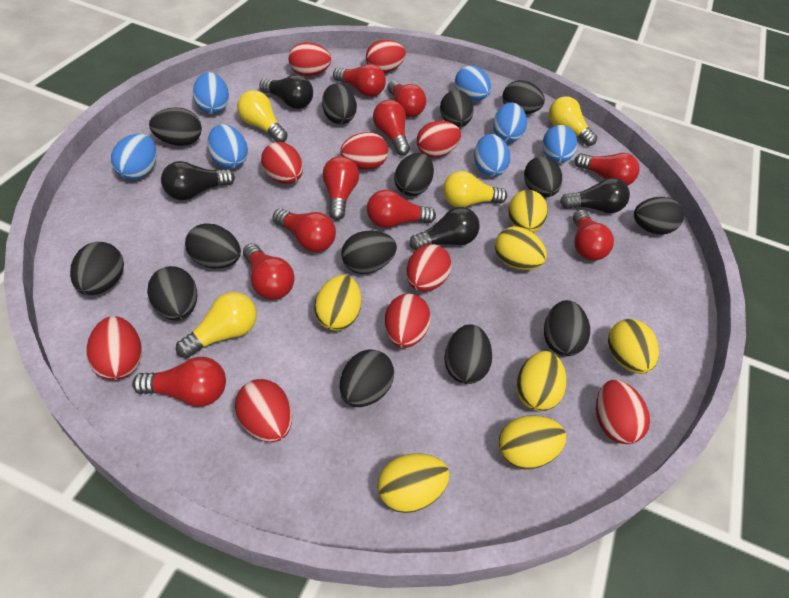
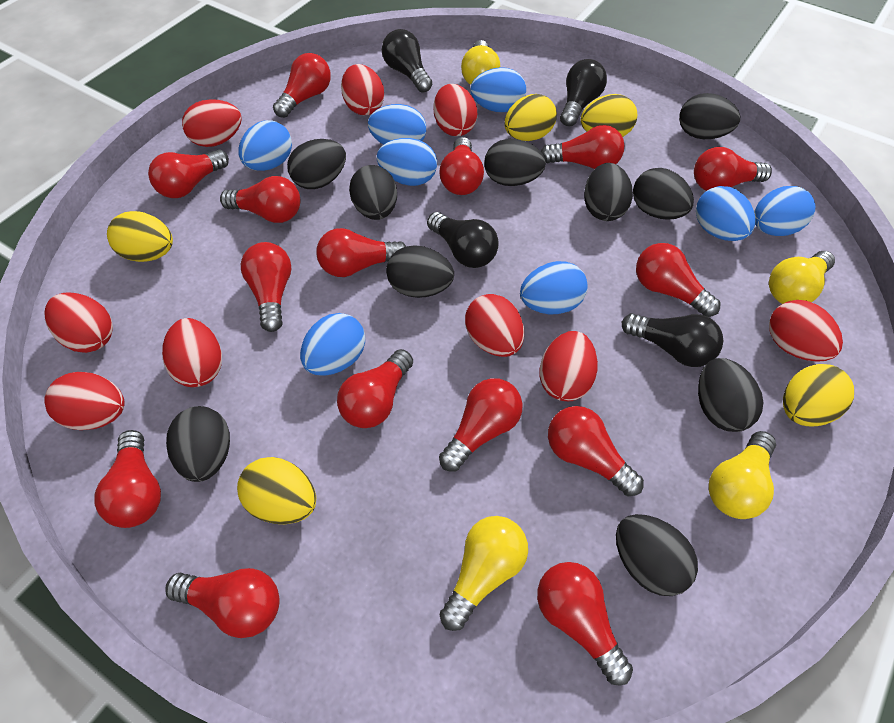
black egg: [70,242,124,295] [147,266,197,321] [149,107,202,146] [185,223,241,268] [322,83,357,124] [339,349,394,407] [341,231,397,274] [394,153,434,196] [440,90,474,128] [444,324,492,384] [502,80,545,114] [524,156,562,198] [544,300,590,356] [634,197,684,235] = 14 -> [166,406,230,482] [287,139,346,189] [349,165,397,220] [386,245,454,298] [484,139,546,186] [584,163,633,221] [616,514,698,596] [633,168,694,220] [679,93,740,139] [698,358,763,432] = 10
blue egg: [111,134,157,180] [193,72,229,114] [207,124,248,169] [455,65,491,101] [474,134,510,177] [493,102,527,142] [542,125,578,163] = 7 -> [238,120,292,171] [300,313,365,376] [368,104,426,145] [377,138,437,186] [470,67,526,112] [520,261,588,314] [696,186,756,241] [754,186,815,236] = 8
red egg: [86,316,142,380] [235,379,292,442] [261,142,303,184] [289,42,331,76] [340,132,388,170] [366,40,406,73] [384,294,431,348] [406,244,452,292] [417,120,461,158] [596,380,650,444] = 10 -> [44,292,113,353] [44,372,124,430] [162,318,222,387] [182,99,242,147] [341,64,384,115] [433,84,477,136] [465,294,524,357] [539,331,598,401] [769,300,843,362] = 9
red light bulb: [132,357,226,407] [243,243,295,300] [273,209,336,252] [322,156,359,220] [333,64,386,97] [367,189,436,228] [373,100,410,155] [387,80,426,117] [573,210,614,261] [574,153,640,186] = 10 -> [94,430,161,528] [148,149,229,198] [165,568,280,638] [220,176,300,223] [241,242,291,332] [273,53,331,118] [316,228,406,277] [337,349,413,428] [439,378,523,471] [440,137,484,195] [537,562,633,686] [541,125,625,169] [548,406,644,496] [636,243,720,317] [694,147,772,191] = 15
yellow egg: [314,275,361,331] [377,453,450,513] [495,227,547,270] [498,415,566,470] [509,190,548,233] [516,351,566,411] [608,319,659,374] = 7 -> [107,211,173,262] [237,457,316,524] [504,94,557,141] [581,94,637,137] [783,364,854,427] = 5

